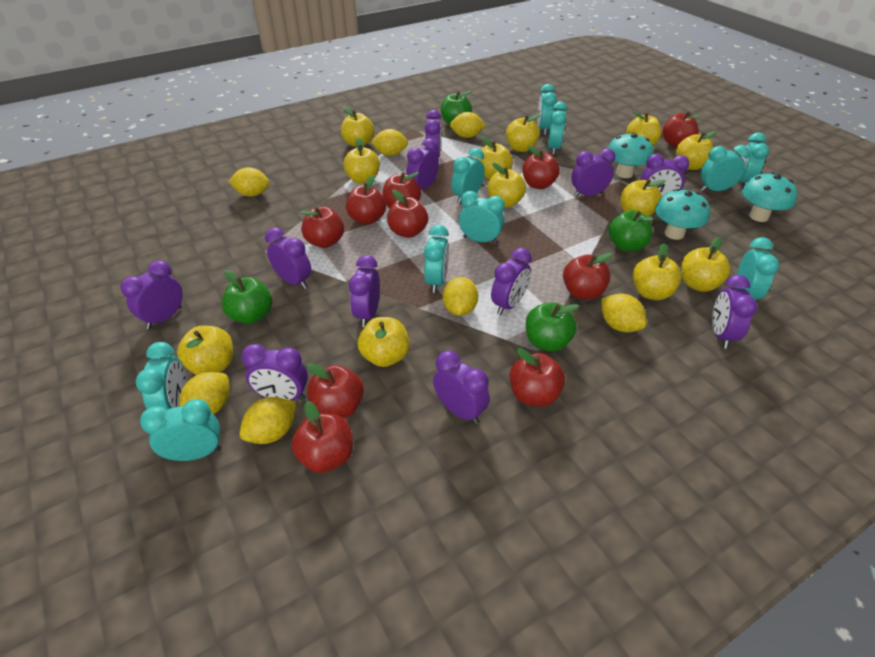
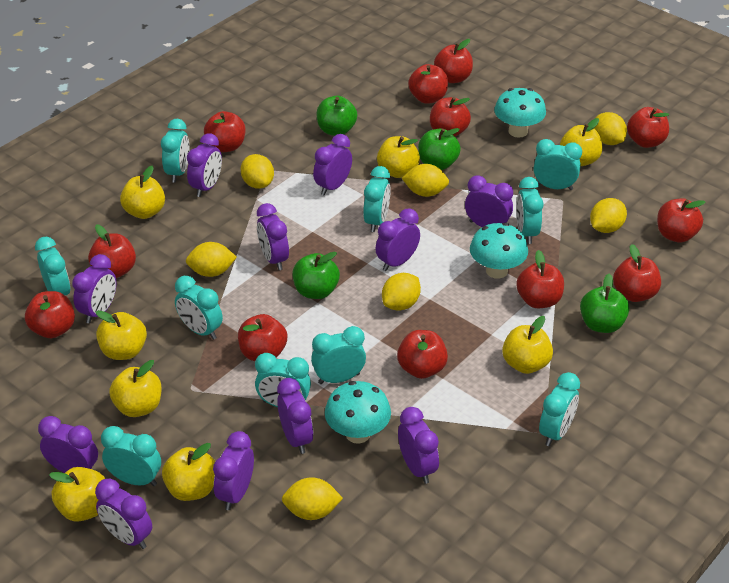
red apple: [291,401,353,473] [300,207,344,248] [306,363,364,419] [346,175,386,225] [382,172,421,208] [387,189,428,238] [510,348,565,407] [523,146,560,189] [563,253,613,300] [663,112,702,147] = 10 -> [25,291,75,338] [88,224,136,278] [204,111,245,152] [238,314,287,361] [397,330,448,379] [408,64,448,104] [430,97,471,136] [434,39,473,83] [516,250,564,308] [613,244,661,302] [627,107,669,148] [657,199,705,242] = 12
yellow apple: [177,326,233,375] [341,107,374,147] [343,138,380,184] [358,317,410,367] [477,136,513,179] [488,163,526,208] [506,114,540,152] [621,179,666,217] [626,111,661,146] [632,243,682,300] [676,131,717,170] [681,237,731,292] = 12 -> [49,467,105,522] [96,310,147,360] [109,360,162,417] [120,166,165,219] [162,443,215,501] [377,136,420,178] [502,316,553,374] [560,118,602,166] = 8

